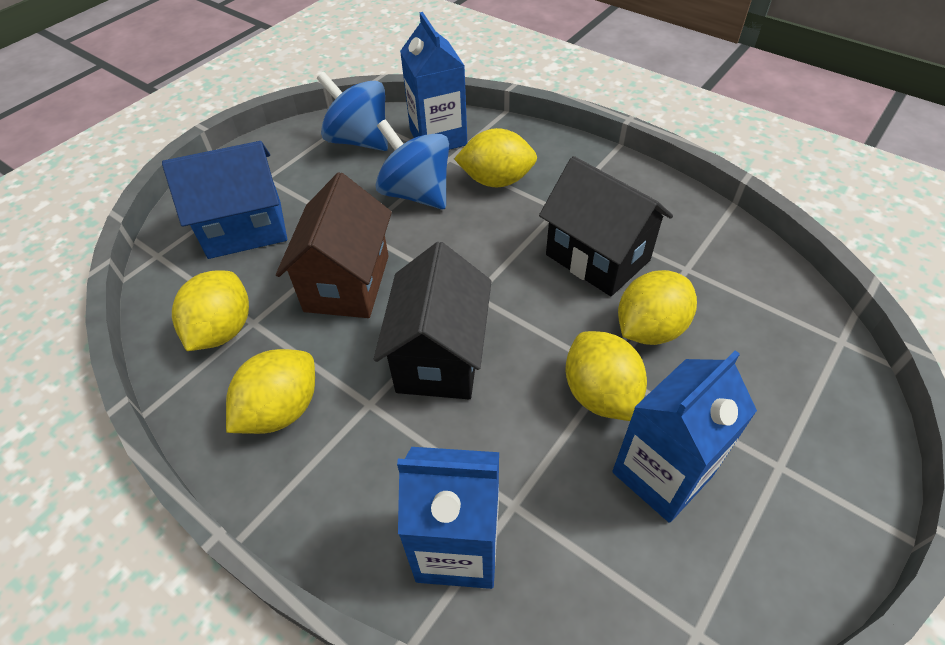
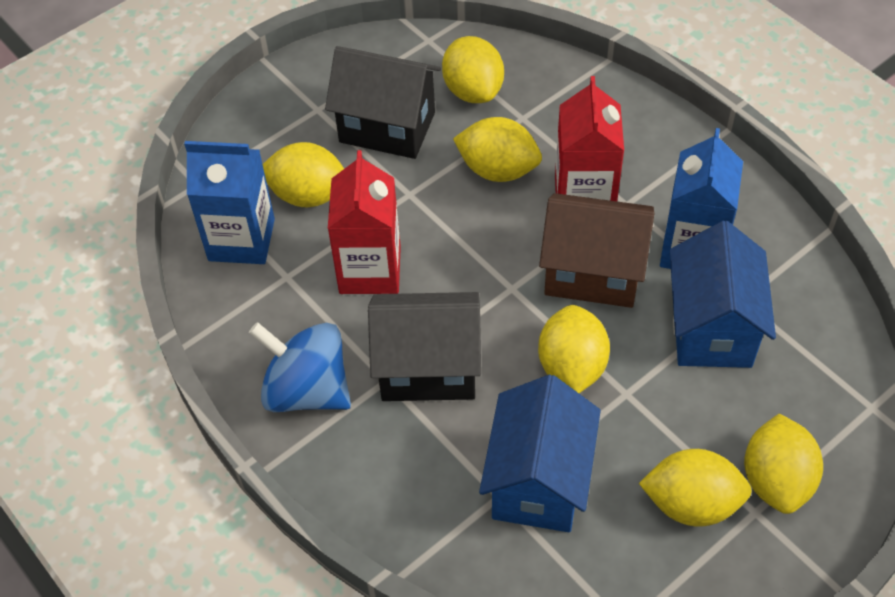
blue carton: [397,447,499,589] [400,12,467,150] [612,350,757,523] = 3 -> [184,141,275,264] [660,128,743,269] = 2
blue house: [162,141,287,259] = 1 -> [479,375,601,532] [670,221,776,368] = 2
blue spinning top: [317,72,388,151] [375,119,449,209] = 2 -> [249,322,351,412] = 1
red carton: none = 0 -> [328,150,401,294] [555,76,624,201] = 2
yellow lemon: [172,270,249,351] [226,349,315,434] [454,128,537,187] [566,331,647,421] [618,270,697,345] = 5 -> [262,142,344,207] [442,36,504,103] [453,117,542,182] [538,305,610,393] [639,449,752,527] [744,414,823,514] = 6

